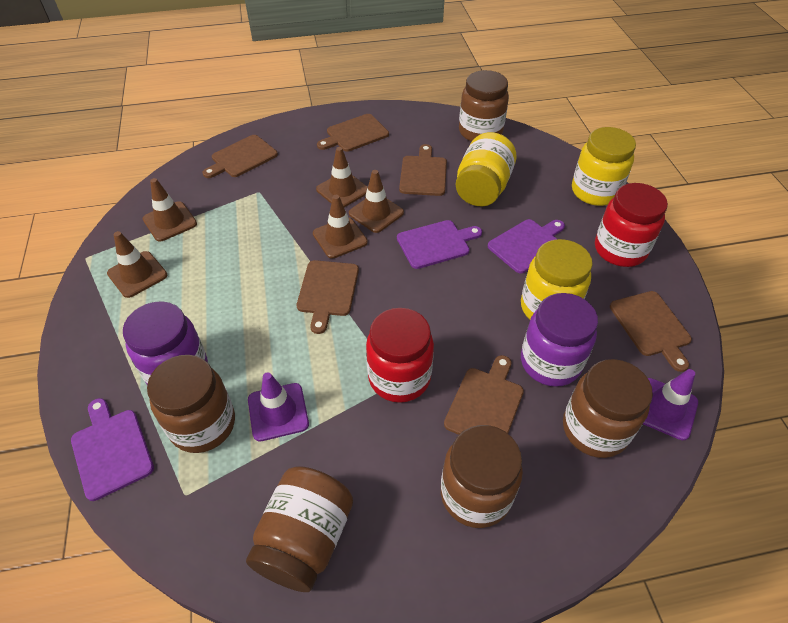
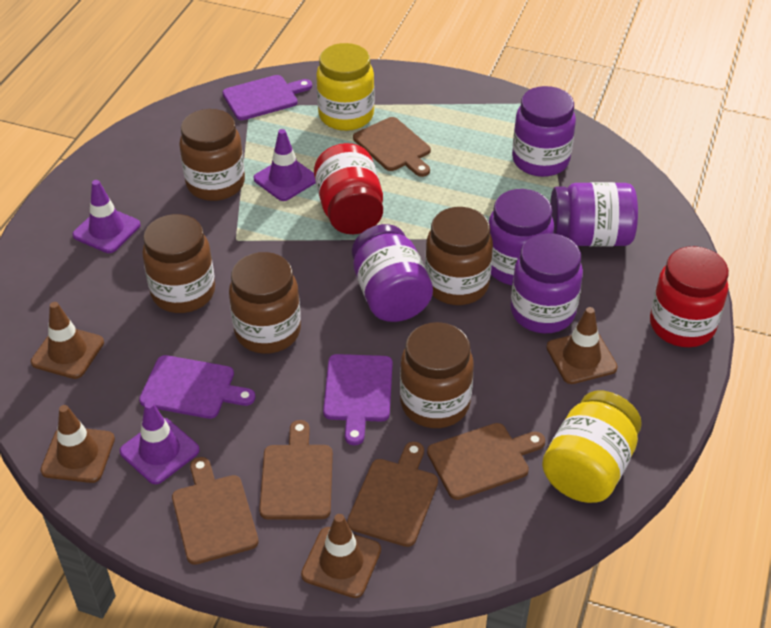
brown cutting board: [203,135,278,178] [297,260,359,334] [317,114,389,152] [399,144,447,196] [444,355,524,435] [610,291,692,372] = 6 -> [172,457,259,565] [259,420,333,519] [347,442,438,547] [353,117,431,177] [427,423,545,500] = 5
brown traffic cone: [107,231,167,298] [143,178,197,242] [313,195,368,259] [316,147,367,207] [349,170,404,233] = 5 -> [31,302,104,379] [40,405,115,483] [301,514,381,598] [546,307,618,384] = 4
purple jar: [123,301,208,385] [521,293,598,387] = 2 -> [352,224,433,322] [489,189,554,285] [511,233,583,333] [512,86,576,177] [550,182,638,246] = 5
purple traffic cone: [248,372,309,441] [643,369,698,440] = 2 -> [72,180,141,253] [120,401,200,484] [254,129,316,201] = 3
yellow jar: [456,132,517,206] [521,239,593,319] [572,127,636,206] = 3 -> [316,43,375,131] [542,391,642,503] = 2

